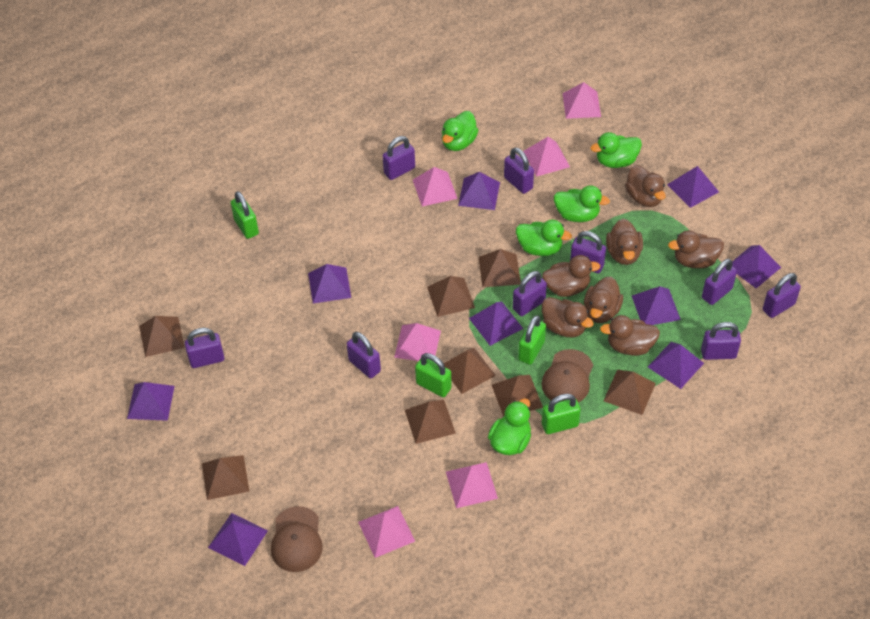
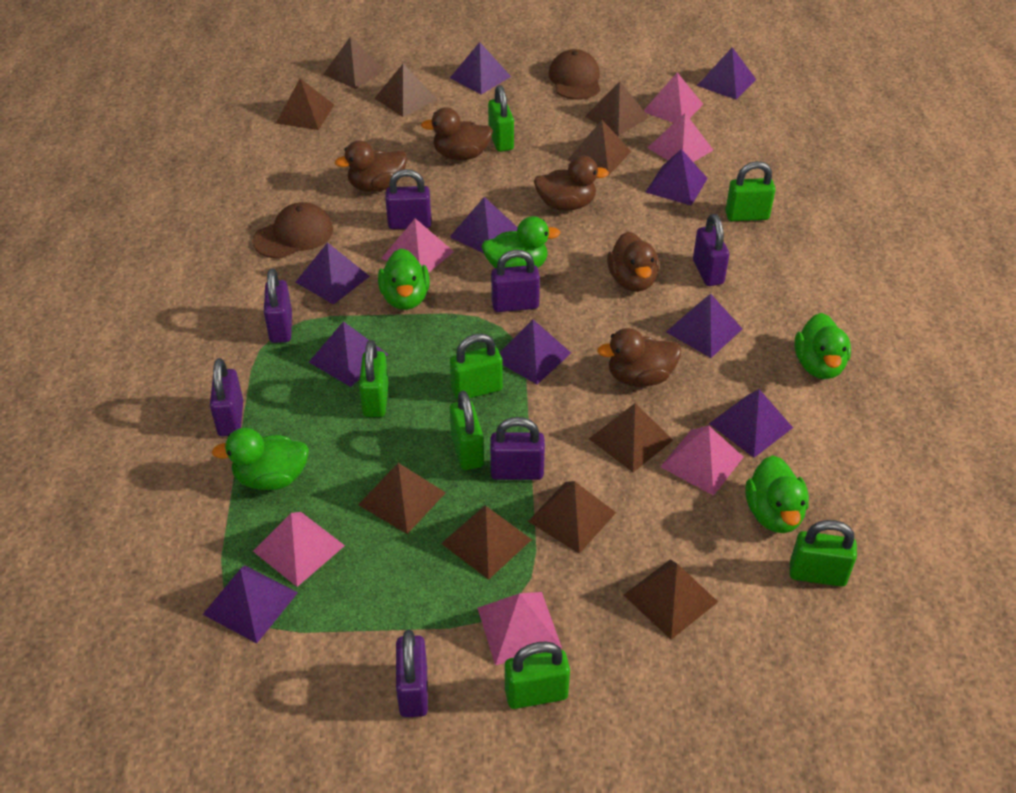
brown duck: [542,255,600,297] [542,297,594,337] [584,277,623,323] [600,315,660,356] [606,219,643,265] [625,165,666,207] [668,230,724,268] = 7 -> [335,141,407,192] [421,107,493,160] [534,155,609,211] [597,328,681,387] [607,232,659,292] = 5
brown pyramid: [139,316,185,357] [202,455,249,500] [405,400,456,444] [427,276,475,317] [443,348,496,394] [479,249,521,288] [492,375,543,417] [604,370,656,415] = 8 -> [276,78,334,130] [324,37,385,89] [358,463,446,534] [374,64,437,117] [441,506,532,580] [528,481,616,554] [568,120,631,176] [585,81,649,136] [589,403,673,472] [624,559,718,640] = 10
green padlock: [231,191,259,239] [415,353,452,397] [518,315,546,365] [542,394,580,434] = 4 -> [359,340,389,417] [450,333,503,400] [450,391,484,470] [488,85,514,152] [505,641,570,709] [725,161,775,221] [790,520,857,587] = 7
purple padlock: [185,328,225,368] [347,332,381,378] [383,136,415,180] [504,147,534,194] [513,271,547,316] [570,231,606,273] [701,322,741,360] [702,259,737,305] [763,273,801,318] = 9 -> [210,358,243,436] [264,268,292,343] [385,169,431,229] [396,630,428,717] [490,417,545,480] [491,249,540,312] [693,214,729,286] = 7
purple pyramid: [127,382,175,421] [208,513,268,566] [308,264,351,304] [458,172,500,210] [469,302,523,346] [632,286,681,325] [648,342,704,389] [667,166,719,208] [732,245,781,289] = 9 -> [203,565,298,643] [296,242,370,305] [309,321,388,387] [450,42,511,95] [450,197,518,253] [499,319,571,385] [645,149,708,206] [666,293,743,358] [697,47,756,100] [709,389,793,458] = 10

